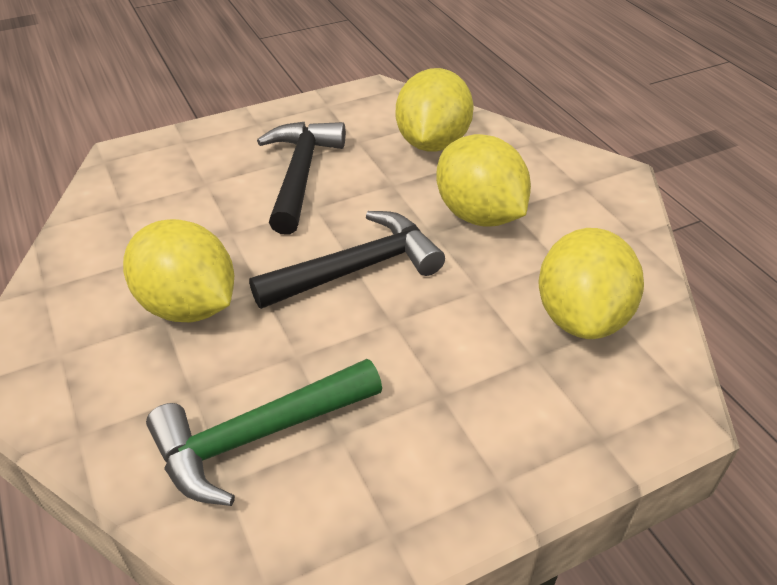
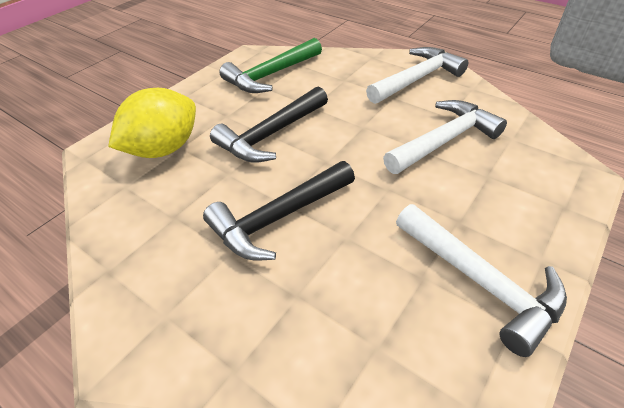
white hammer: none = 0 -> [366,47,468,104] [383,100,507,174] [396,204,567,357] = 3
yellow lemon: [123,219,234,322] [396,68,474,152] [436,134,531,226] [538,228,644,339] = 4 -> [108,88,196,158] = 1

